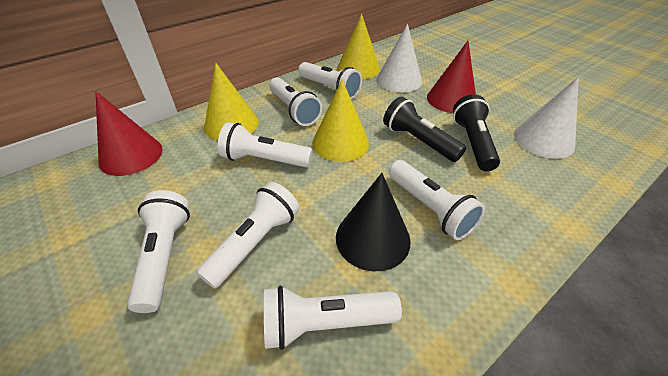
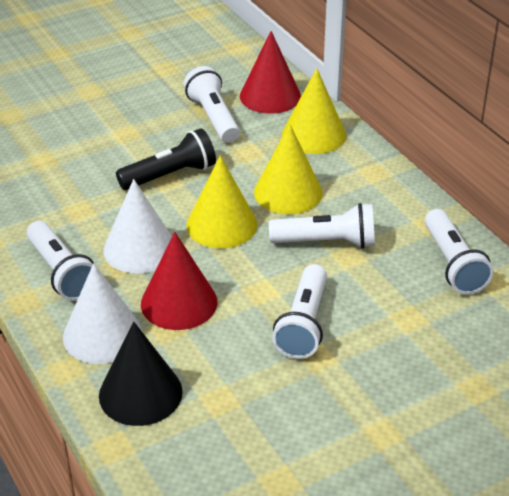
black flashlight: [383,97,466,162] [453,94,500,171] = 2 -> [116,128,216,190] = 1
white flashlight: [127,190,190,313] [196,182,299,289] [218,122,313,167] [264,286,402,350] [269,77,322,126] [298,62,362,99] [389,160,485,240] = 7 -> [27,221,94,301] [184,66,240,143] [269,203,375,249] [272,264,327,359] [425,209,494,295] = 5

